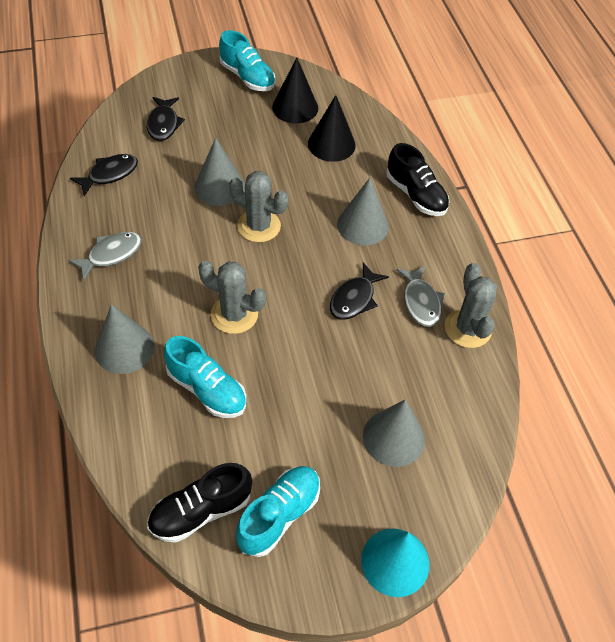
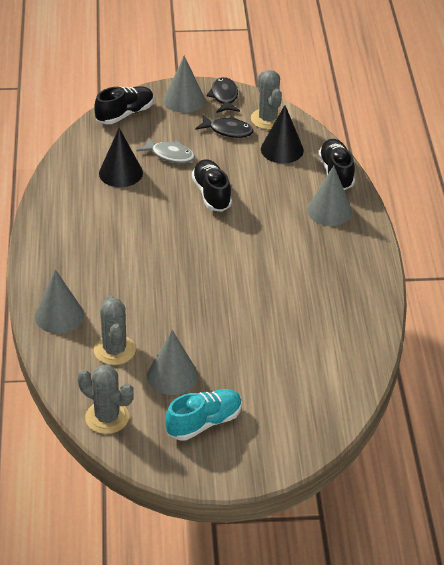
black fish: [70,154,138,196] [147,97,185,141] [330,263,389,320] = 3 -> [195,115,254,138] [206,77,240,113] = 2
black shoe: [147,463,252,543] [386,143,450,216] = 2 -> [94,86,154,124] [192,159,232,212] [318,139,355,190] = 3
grey fish: [68,232,141,281] [396,266,445,327] = 2 -> [136,137,195,164] = 1
turquoise cone: [361,528,429,597] = 1 -> none = 0
turquoise shoe: [164,336,246,418] [219,30,276,91] [236,466,320,557] = 3 -> [165,389,242,441] = 1

